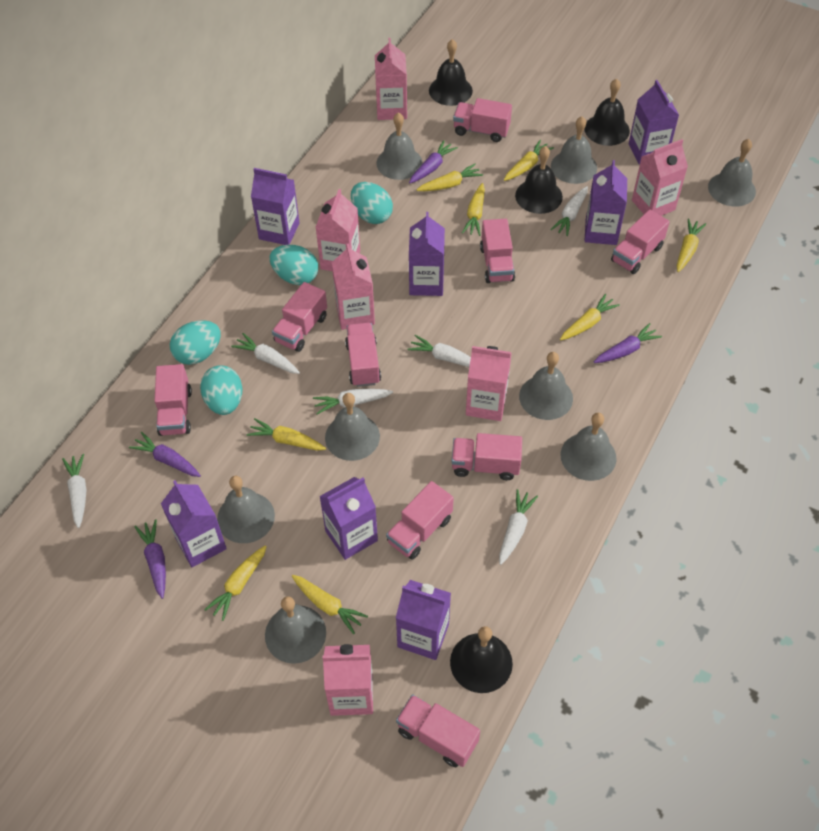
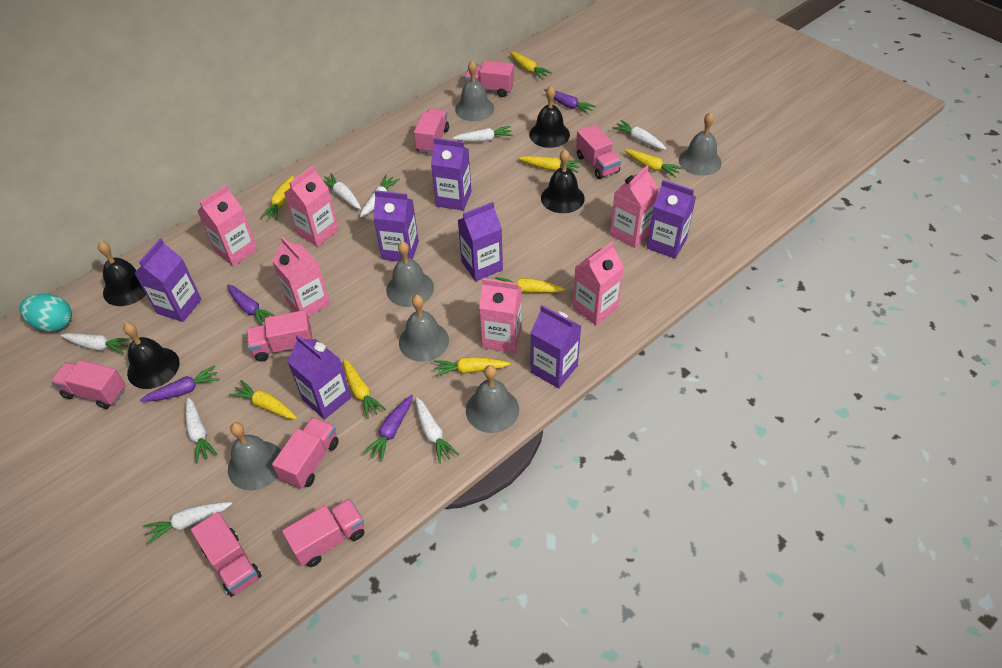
grey bell: [217,476,275,543] [265,596,326,664] [325,393,380,461] [377,112,422,180] [519,352,573,420] [551,116,597,184] [561,413,617,481] [708,139,756,207] = 8 -> [228,422,281,491] [386,241,434,307] [399,295,449,362] [455,61,494,121] [466,365,519,433] [679,112,722,176] = 6
pink truck: [154,364,192,436] [272,282,327,352] [345,323,381,387] [386,481,454,560] [396,694,480,767] [451,433,522,480] [453,98,512,142] [480,219,515,283] [611,209,670,274] = 9 -> [51,360,125,409] [191,512,262,597] [247,310,312,362] [272,417,339,489] [282,499,364,567] [414,108,449,154] [465,61,514,97] [576,124,621,179] = 8
turquoise egg: [170,320,221,365] [200,365,242,415] [270,245,318,285] [351,182,393,224] = 4 -> [19,294,72,332] = 1
white carrot: [62,454,87,528] [231,333,300,374] [313,389,393,414] [408,335,471,367] [499,489,538,565] [550,186,588,236] = 6 -> [61,333,132,354] [143,502,233,545] [186,397,217,464] [324,173,361,209] [360,175,400,218] [416,397,459,464] [452,126,513,142] [612,120,666,150] = 8

